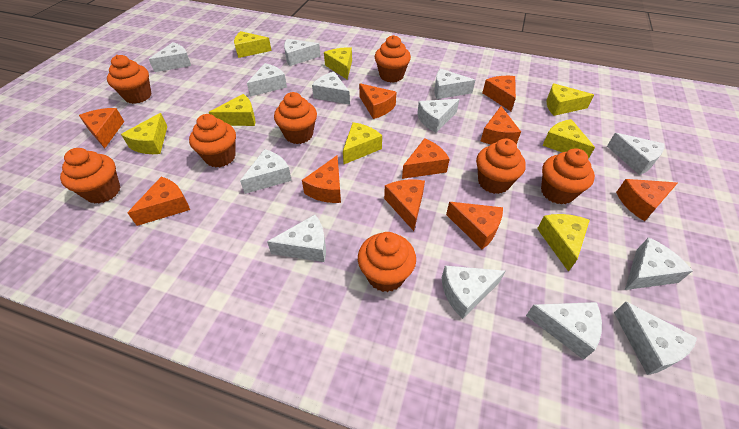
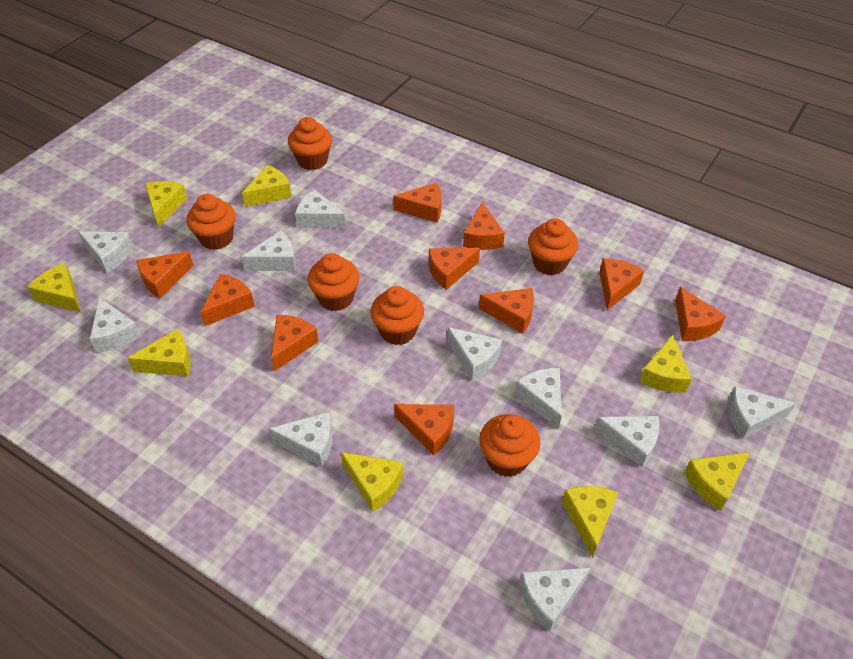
orange cupcake: [60,148,121,204] [107,55,152,104] [189,114,236,167] [274,92,317,144] [358,232,416,292] [375,35,411,83] [476,139,526,194] [541,148,595,205] = 8 -> [186,194,236,250] [288,117,332,170] [308,253,360,311] [370,286,424,345] [479,414,540,477] [528,218,578,275] = 6
white cheese: [149,42,191,72] [240,149,292,194] [247,63,287,97] [267,215,326,262] [284,39,320,66] [312,72,350,105] [417,99,459,133] [434,69,475,99] [442,266,505,319] [526,302,602,360] [607,133,664,175] [614,302,697,375] [625,237,693,290] = 13 -> [78,231,133,273] [90,297,141,353] [242,230,296,271] [269,412,332,467] [295,190,346,228] [447,327,502,381] [515,368,562,429] [520,568,590,632] [594,416,659,468] [728,386,796,439] = 10

